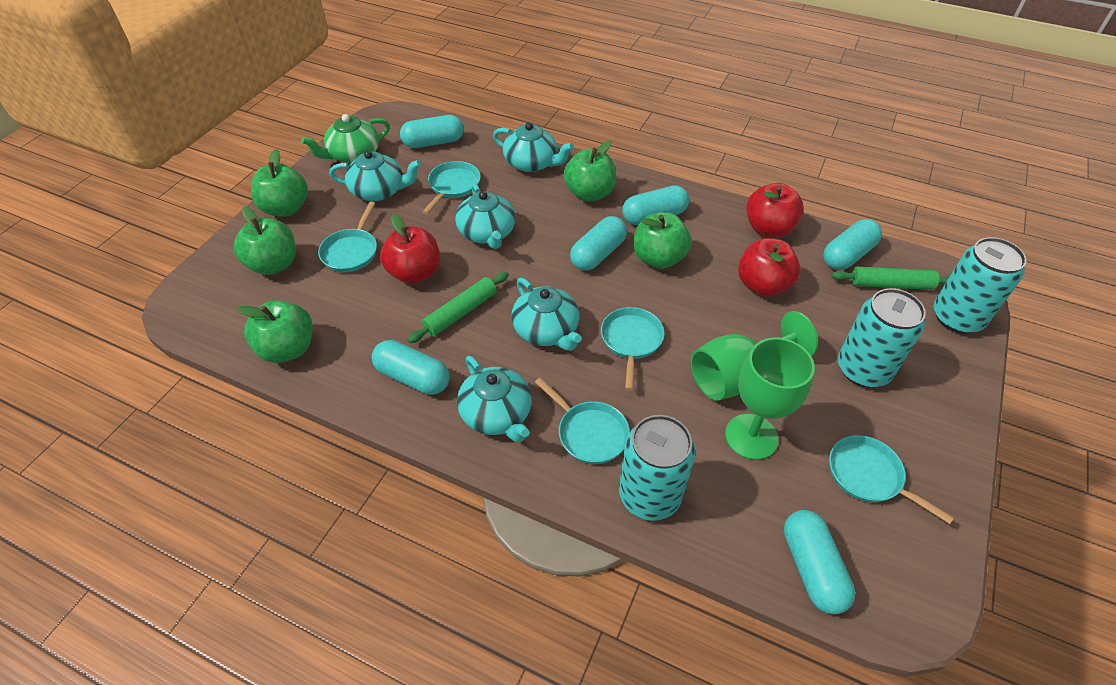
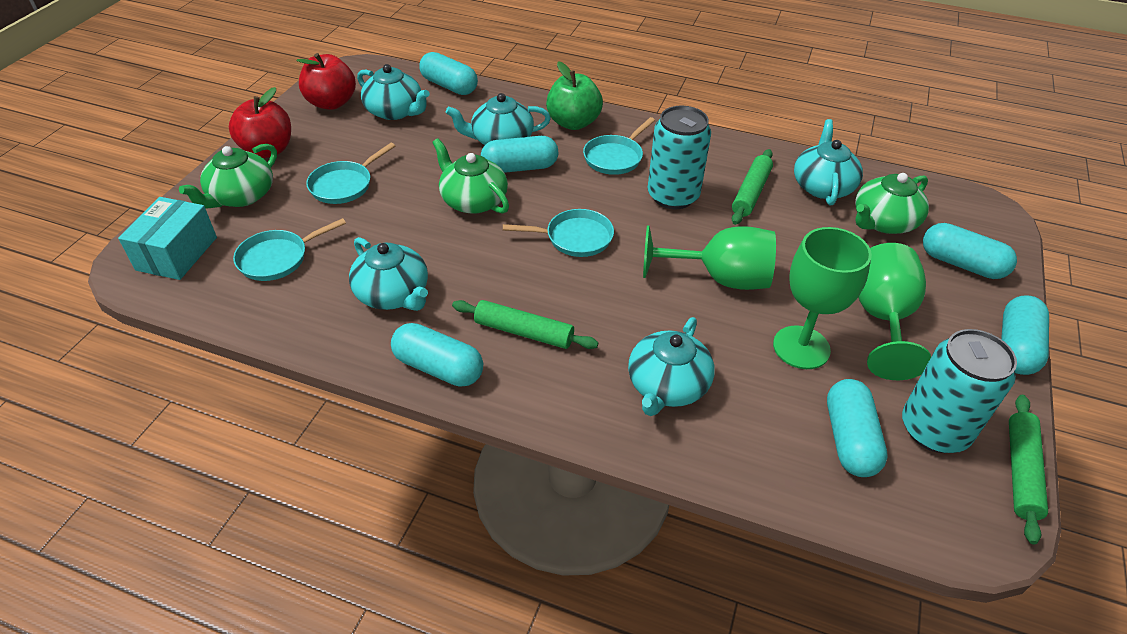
green apple: [234,206,296,275] [236,300,313,363] [251,149,308,216] [563,141,616,202] [633,212,691,269] = 5 -> [546,61,603,130] = 1
green goblet: [691,311,818,401] [725,338,815,460] = 2 -> [643,226,776,290] [773,227,872,369] [858,243,931,380] = 3
green rolling pin: [408,272,509,343] [831,266,950,290] = 2 -> [452,300,598,349] [732,149,773,225] [1009,395,1048,545] = 3
green teapot: [301,114,390,163] = 1 -> [179,144,277,209] [432,138,509,214] [855,173,929,234] = 3
red apple: [380,214,440,284] [738,238,801,296] [746,183,804,238] = 3 -> [229,87,291,158] [296,53,356,110] = 2
turquoise box: none = 0 -> [118,197,217,280] = 1
turquoise can: [619,415,695,521] [838,288,926,388] [933,237,1027,334] = 3 -> [648,106,711,209] [902,329,1017,453] = 2
turquoise pan: [318,202,377,272] [423,161,481,214] [535,378,630,464] [601,307,665,391] [829,435,954,524] = 5 -> [233,218,346,281] [306,143,395,204] [503,209,614,257] [583,117,655,175] = 4

